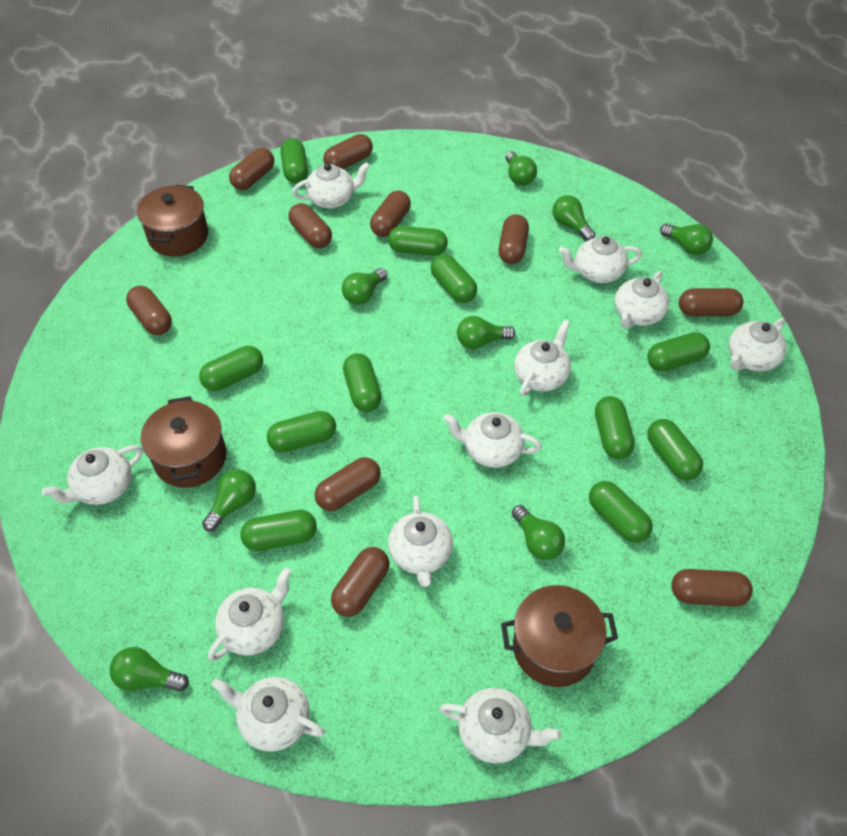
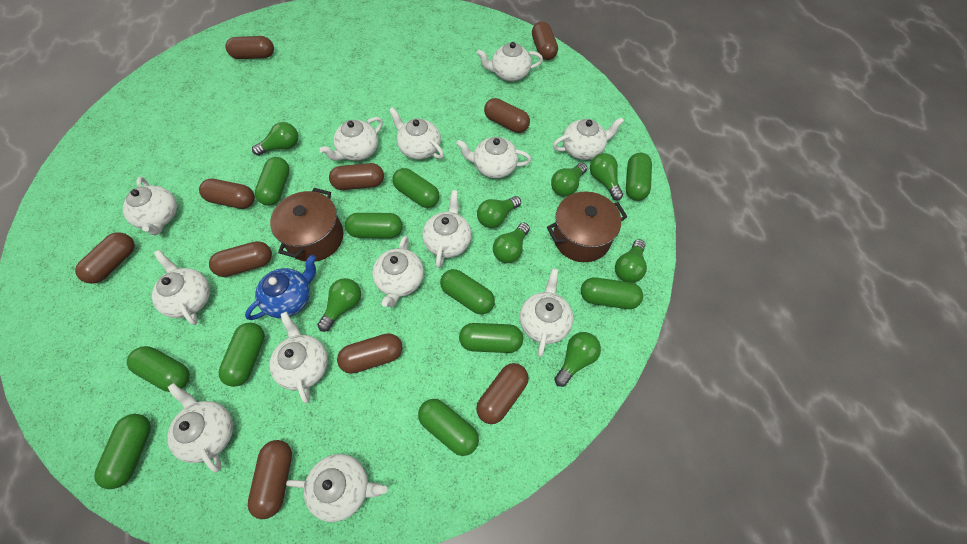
blue teapot: none = 0 -> [245,255,316,320] = 1
brown pot: [137,184,208,256] [141,396,226,488] [501,585,618,687] = 3 -> [270,188,344,262] [547,192,627,262] = 2
white teapot: [41,445,142,505] [208,567,292,661] [211,677,325,752] [292,162,370,208] [388,496,453,587] [439,688,562,764] [443,412,542,468] [514,320,571,396] [559,236,642,283] [615,271,669,328] [729,318,787,372] = 11 -> [123,177,177,236] [152,250,210,325] [167,383,233,472] [270,312,328,403] [286,454,387,522] [319,117,383,161] [372,236,424,307] [389,107,444,160] [422,190,472,268] [456,137,531,178] [477,42,543,81] [520,269,573,357] [553,117,624,160] = 13

